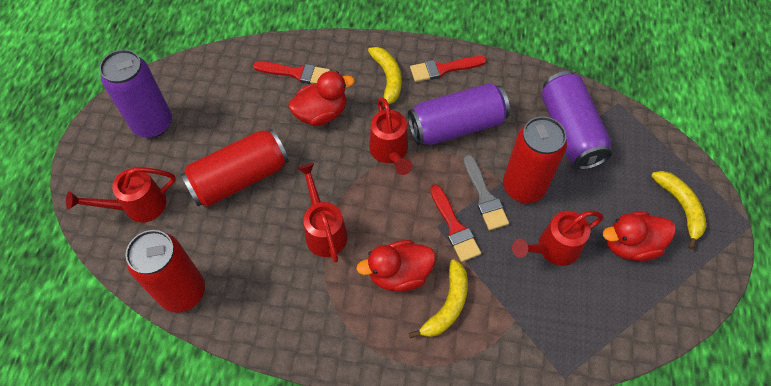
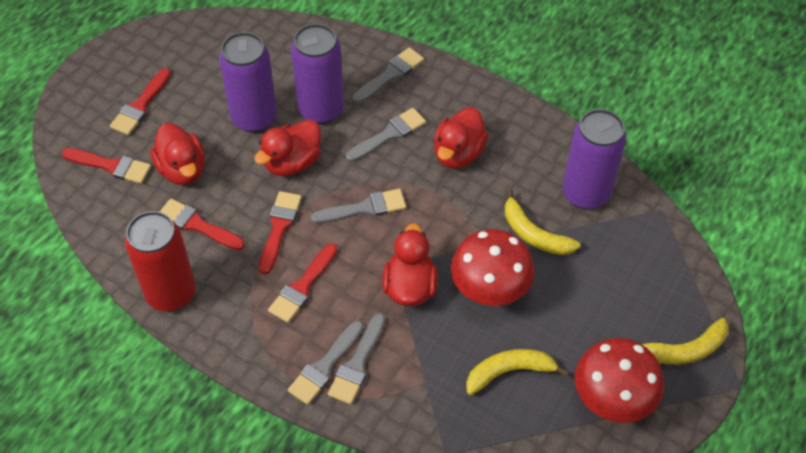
grey brush: [464,155,509,230] = 1 -> [288,321,364,405] [311,189,406,223] [328,313,385,405] [346,108,426,162] [353,47,424,103] = 5
red brush: [253,61,330,84] [410,56,486,82] [430,184,481,262] = 3 -> [62,148,151,184] [110,68,171,135] [160,198,245,250] [259,191,302,274] [268,243,338,323] = 5
red can: [126,230,205,313] [180,129,289,207] [503,116,567,203] = 3 -> [125,211,196,311] = 1
red duck: [288,71,355,126] [356,240,436,292] [603,212,676,261] = 3 -> [150,123,205,185] [254,119,321,176] [382,224,438,306] [434,107,488,169] = 4
red mushroom: none = 0 -> [451,229,535,306] [574,338,664,423] = 2
red watering can: [66,167,176,223] [297,163,348,262] [369,97,412,175] [512,211,604,266] = 4 -> none = 0

